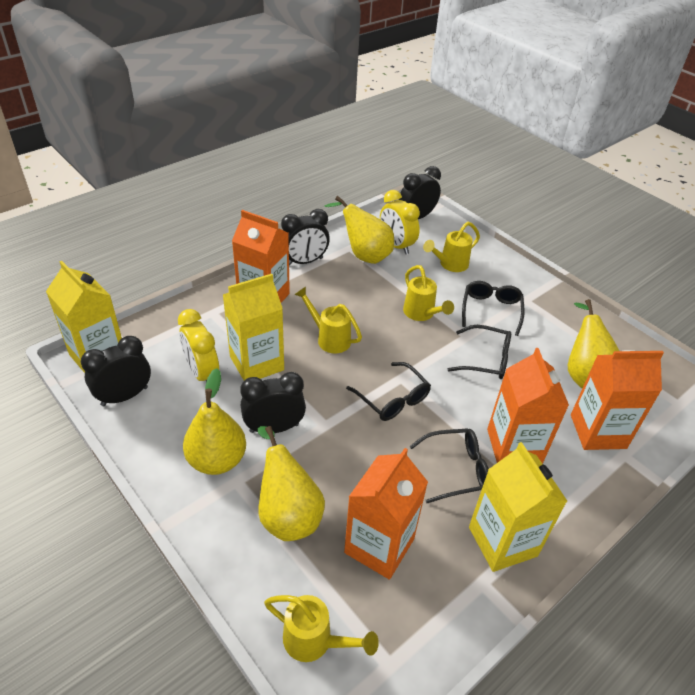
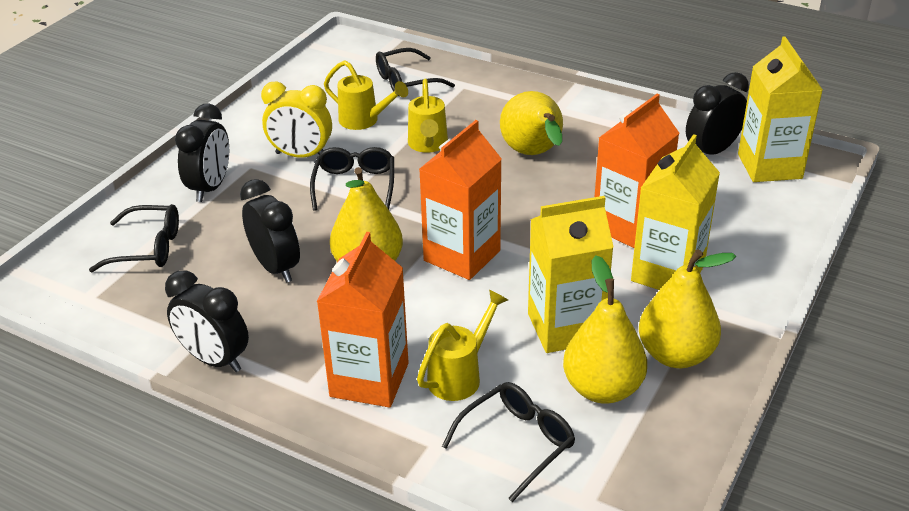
orange carton: [232,210,290,303] [344,448,428,580] [487,348,569,464] [571,350,664,450] = 4 -> [317,232,409,408] [419,120,502,280] [595,94,679,248] = 3
yellow clock: [178,309,219,382] [380,190,420,254] = 2 -> [261,81,332,158] = 1
yellow watering can: [264,595,379,662] [294,287,362,354] [403,265,454,321] [423,222,480,272] = 4 -> [324,60,408,130] [408,79,448,153] [417,289,508,401] = 3

